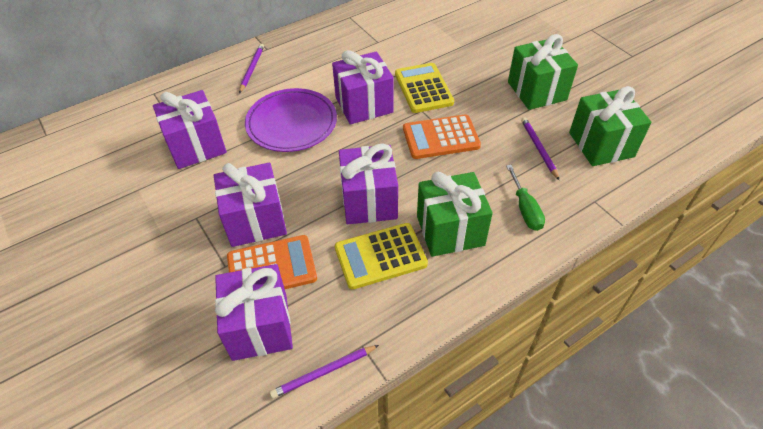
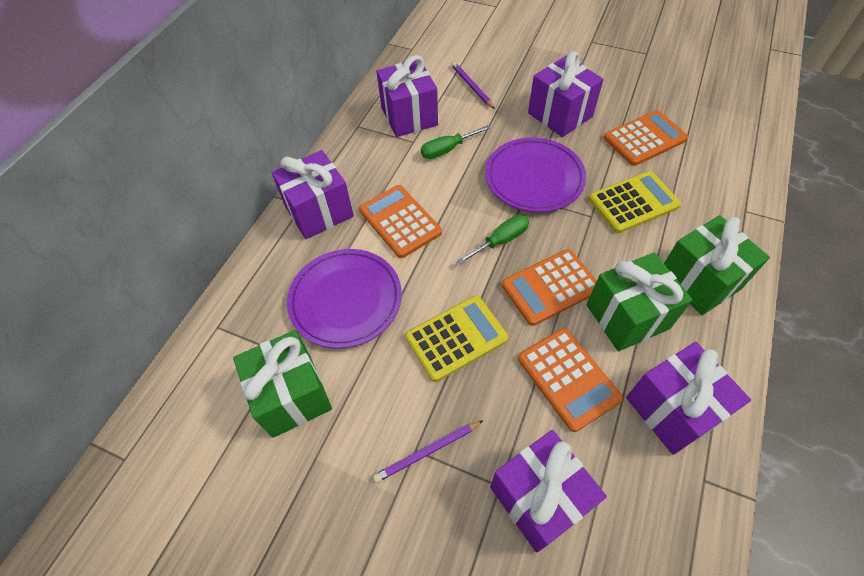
green screwdriver: [506,165,545,231] = 1 -> [421,125,491,159] [457,215,529,265] = 2
orange calculator: [227,235,317,289] [403,114,481,159] = 2 -> [359,185,442,258] [502,249,597,326] [518,328,623,432] [604,110,688,166] = 4
purple pencil: [239,44,264,94] [270,345,379,399] [521,117,559,180] = 3 -> [373,420,484,483] [451,62,495,109] = 2
purple plate: [245,88,337,152] = 1 -> [287,249,402,348] [485,137,586,212] = 2

